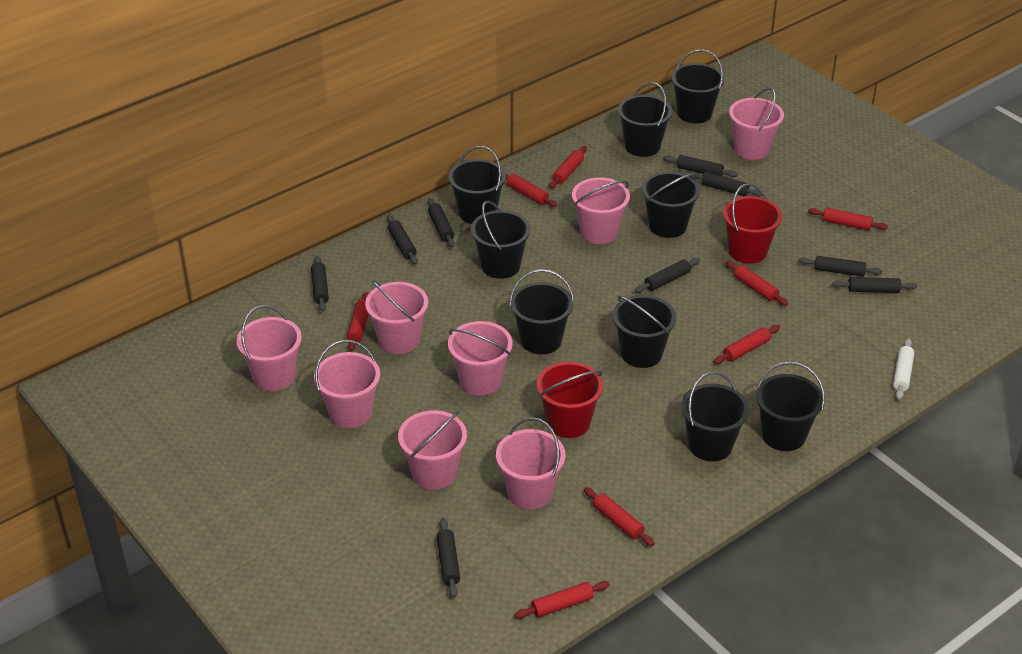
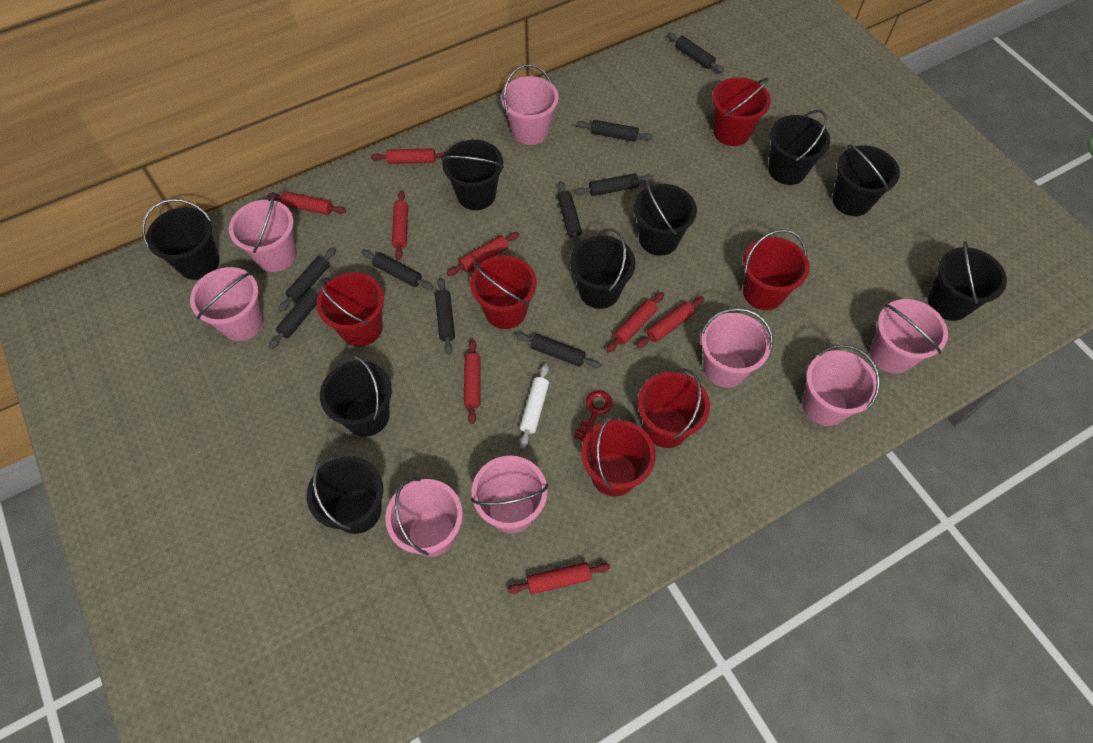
red bucket: [537,361,603,438] [723,183,782,264] = 2 -> [316,273,384,347] [470,255,537,329] [581,415,656,497] [638,368,710,448] [712,77,771,146] [743,229,809,310] = 6
red key: none = 0 -> [574,390,613,442] = 1

